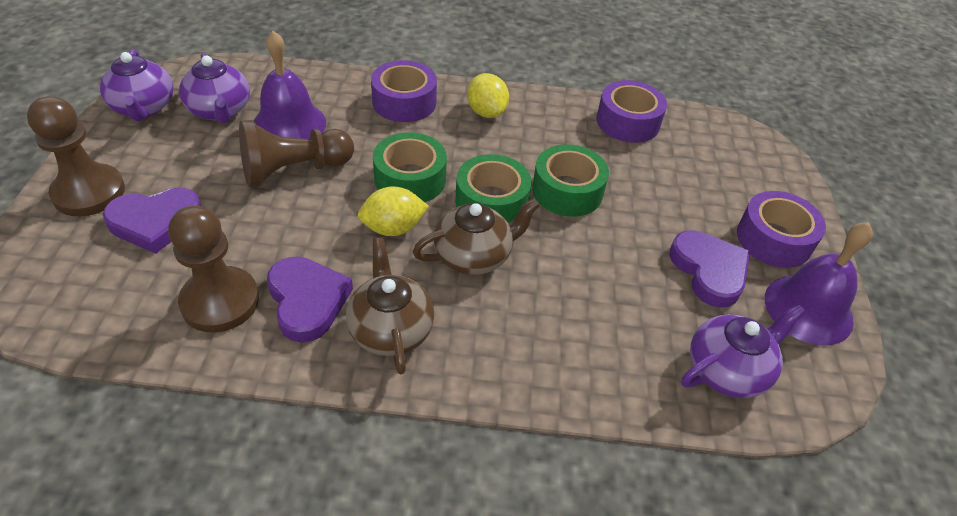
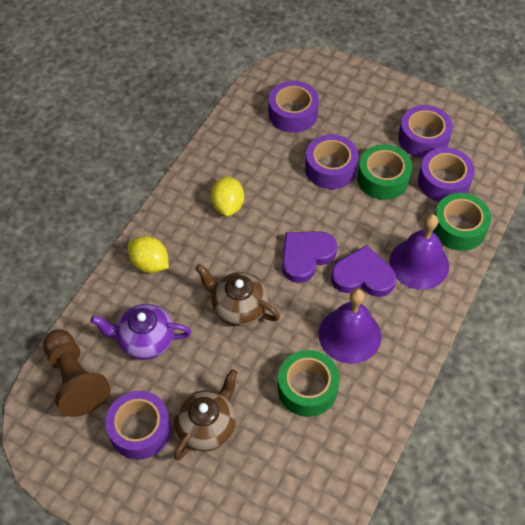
brown pawn: [27,96,125,216] [168,205,259,333] [239,120,354,187] = 3 -> [43,329,110,417] = 1
purple heart: [103,187,201,254] [267,256,353,342] [669,230,750,308] = 3 -> [282,231,338,283] [331,245,396,297] = 2
purple tape: [371,60,437,122] [596,80,667,143] [737,191,826,268] = 3 -> [105,391,171,460] [269,81,319,133] [305,134,359,189] [398,105,453,158] [418,147,475,202] = 5
purple teapot: [100,49,174,121] [179,53,250,124] [681,304,806,398] = 3 -> [91,304,192,360] = 1

